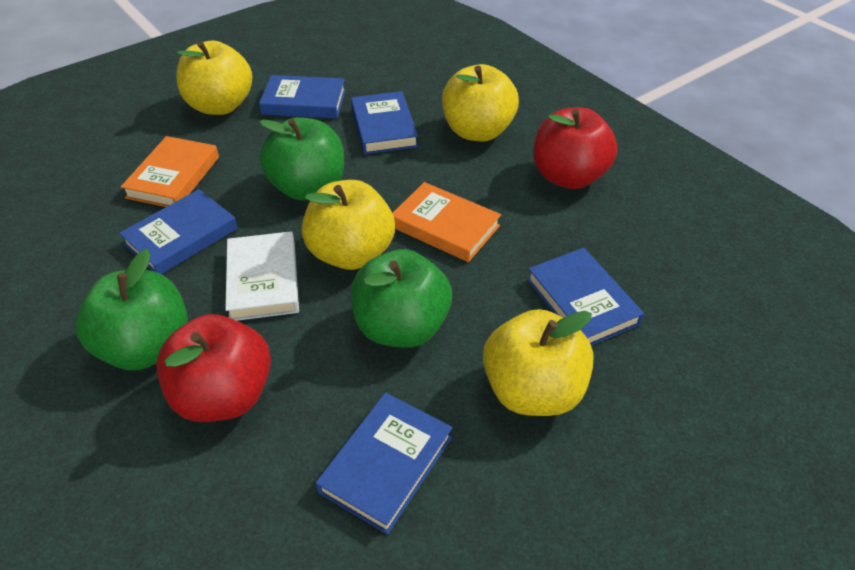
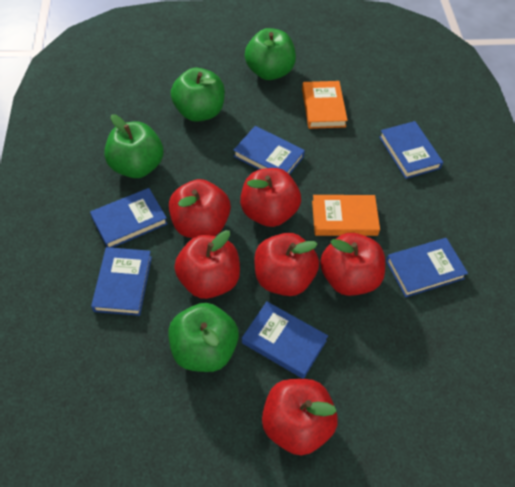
blue book: [119,189,238,274] [259,75,346,118] [316,392,453,534] [351,91,418,154] [527,248,644,346] = 5 -> [90,188,168,248] [91,247,152,316] [233,126,305,175] [242,302,328,379] [379,121,443,179] [386,238,468,297] = 6
green apple: [76,249,188,370] [259,117,344,200] [351,249,452,348] = 3 -> [104,114,164,178] [168,303,239,372] [171,68,225,122] [245,28,296,80] = 4
red apple: [156,314,271,422] [533,107,618,189] = 2 -> [169,179,231,238] [174,230,240,299] [240,168,301,227] [254,233,319,296] [262,379,338,455] [320,233,385,296] = 6
white book: [225,231,299,321] = 1 -> none = 0
yellow apple: [176,40,252,115] [302,180,395,270] [442,64,519,142] [483,309,594,416] = 4 -> none = 0

